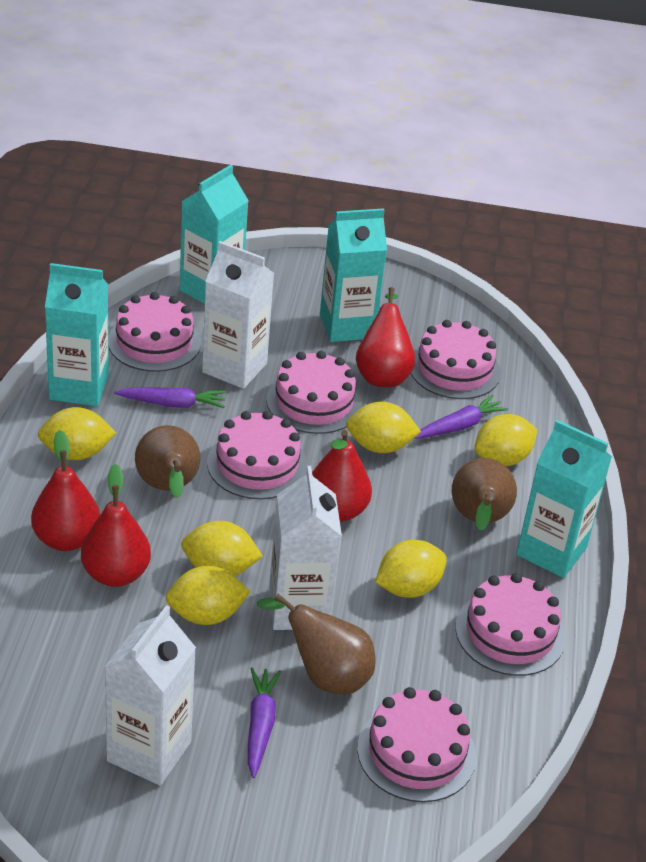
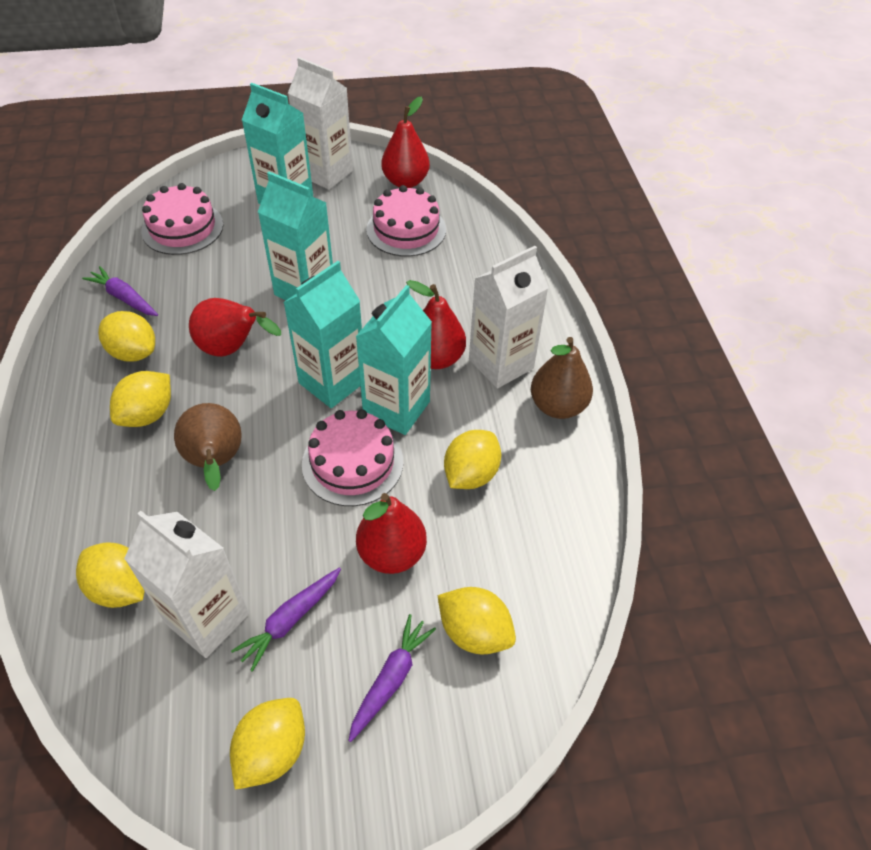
brown pear: [135,425,200,498] [257,594,376,694] [451,458,517,531] = 3 -> [174,403,242,491] [531,337,593,419] = 2
pink cake: [108,292,201,372] [207,411,308,499] [266,351,362,434] [357,687,476,802] [411,320,501,399] [455,573,565,676] = 6 -> [141,183,223,255] [302,409,403,506] [366,185,446,257] = 3

